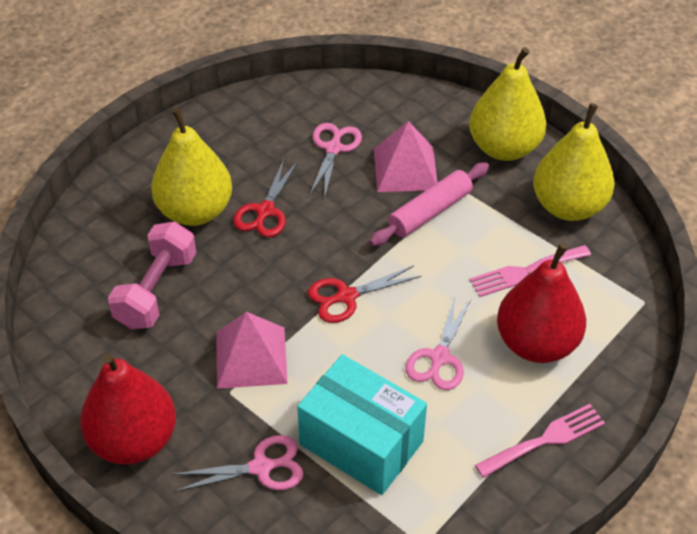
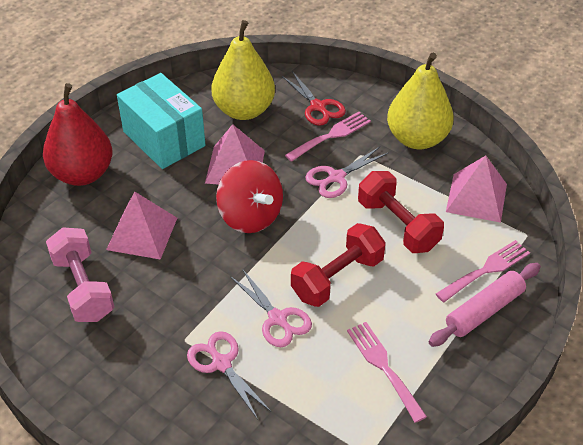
pink fork: [469,245,591,297] [475,404,605,478] = 2 -> [285,112,371,162] [347,322,427,423] [436,240,530,302] = 3
pink pyramid: [216,312,288,389] [374,121,438,192] = 2 -> [106,192,177,260] [205,124,265,185] [446,156,507,223] = 3
red dumbbell: none = 0 -> [291,223,386,307] [358,171,444,253] = 2
red pear: [80,353,176,464] [497,243,586,363] = 2 -> [43,83,113,186] = 1
red scissors: [233,159,298,237] [308,265,421,323] = 2 -> [282,71,346,126] = 1
red spinning top: none = 0 -> [216,160,283,233] = 1
yellow pear: [151,108,232,226] [469,47,546,161] [533,103,615,221] = 3 -> [211,20,275,120] [387,53,454,149] = 2

